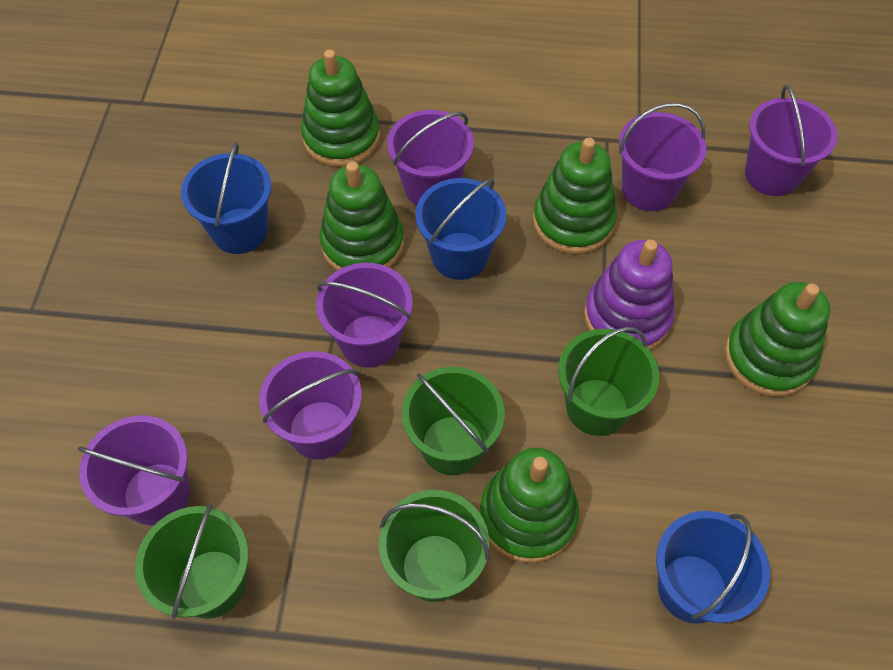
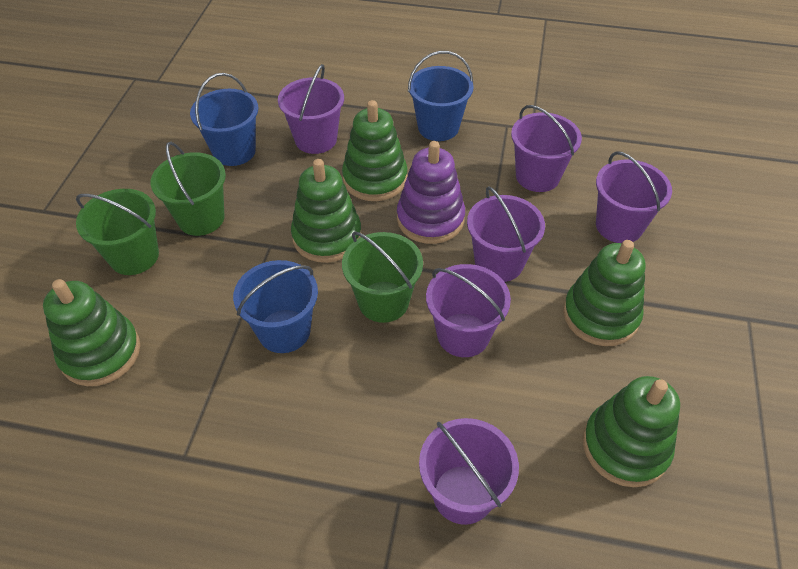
green bucket: [135,503,249,619] [379,490,490,602] [402,367,505,475] [558,327,659,436] = 4 -> [76,189,159,275] [151,142,226,236] [342,231,423,323] = 3

